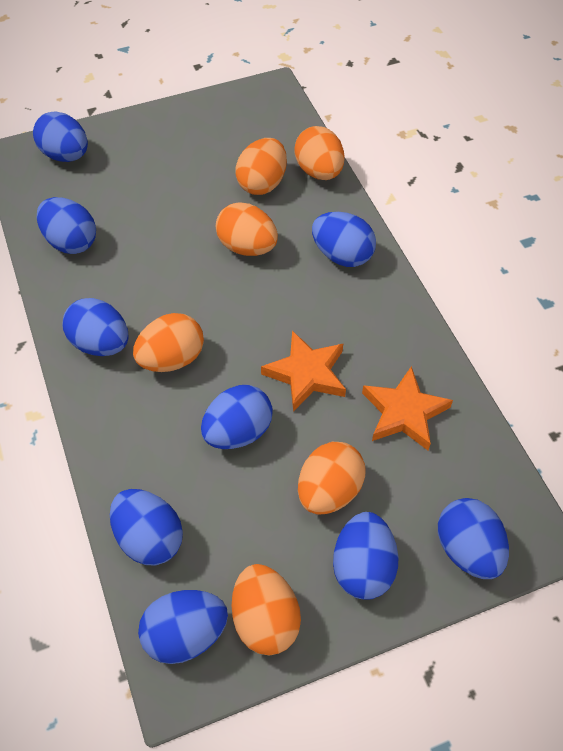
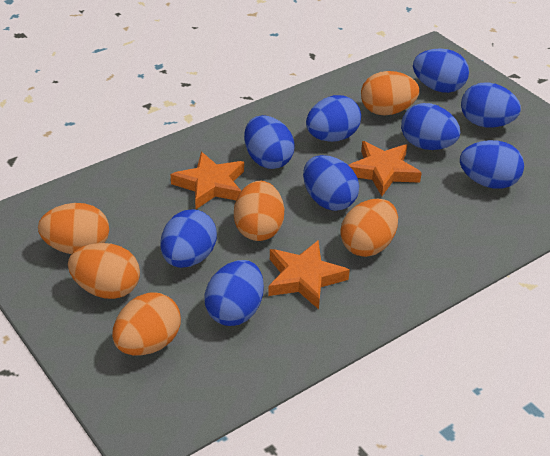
orange star: [261,331,346,412] [362,366,453,450] = 2 -> [170,152,244,209] [268,241,350,309] [349,141,422,196] = 3

